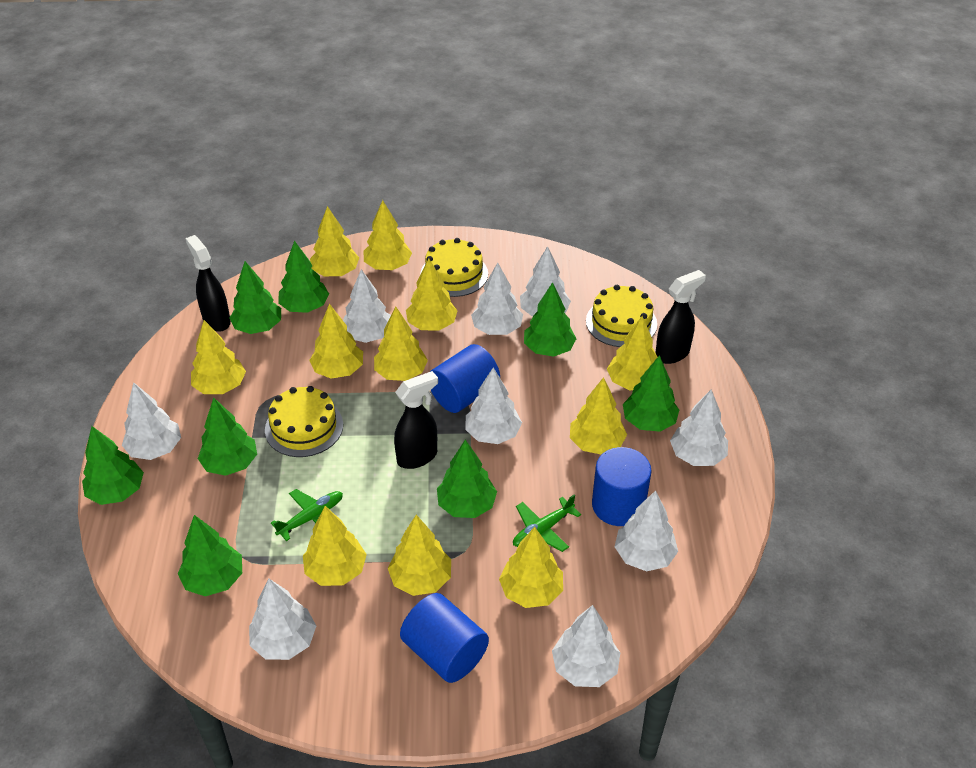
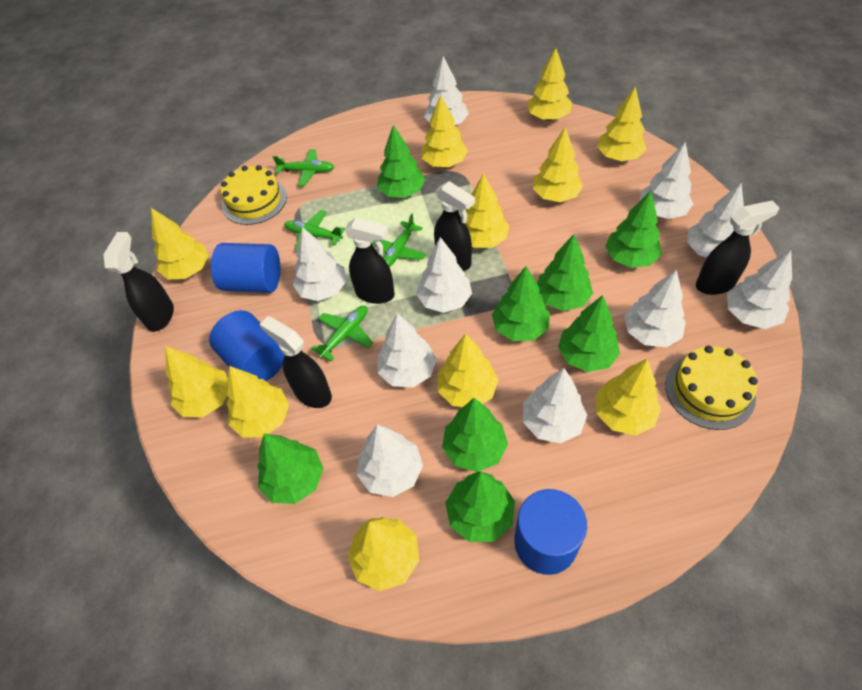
black spray bottle: [185,235,231,332] [394,371,438,469] [655,270,706,364] = 3 -> [103,232,174,332] [259,316,332,408] [344,218,395,304] [434,181,475,271] [696,200,779,295] = 5
green plane: [271,489,343,541] [513,495,581,552] = 2 -> [273,149,334,186] [284,210,345,252] [311,306,373,361] [372,214,426,267] = 4
white tree: [122,382,181,460] [249,579,316,660] [343,269,391,343] [465,367,522,444] [471,263,523,335] [520,246,571,317] [552,605,620,687] [615,490,678,571] [670,389,728,466] = 9 -> [293,227,347,301] [357,425,423,497] [377,313,436,387] [416,237,472,313] [424,56,469,125] [523,368,587,444] [624,270,686,347] [640,142,693,219] [687,183,744,258] [727,250,792,329] = 10
yellow cake: [265,386,343,457] [420,238,488,297] [586,285,657,347] = 3 -> [221,165,287,225] [665,346,758,430] = 2

